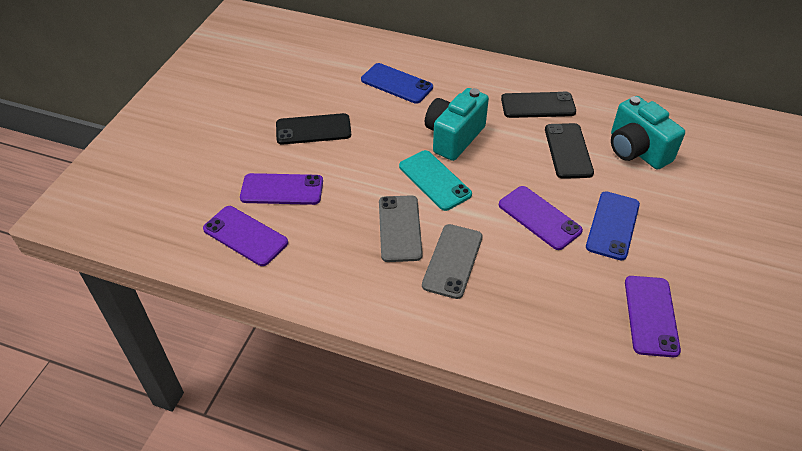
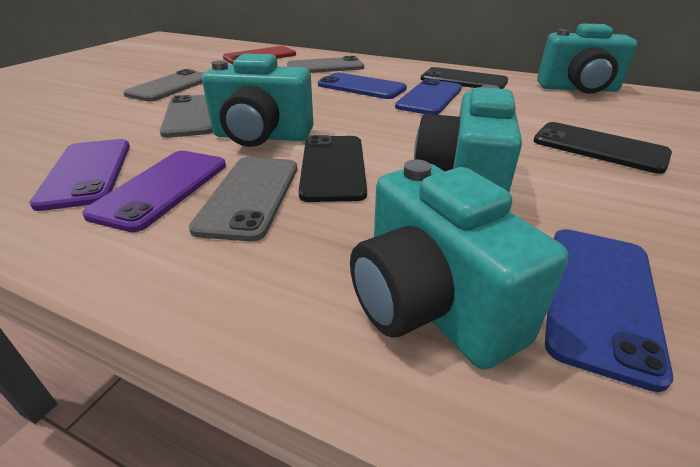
blue phone: [361,63,433,104] [586,191,640,261] = 2 -> [318,72,407,99] [395,78,462,115] [545,229,673,392] = 3
grey phone: [379,195,423,262] [422,224,483,299] = 2 -> [123,69,204,102] [160,95,213,138] [189,157,297,242] [287,56,364,73] = 4
purple phone: [203,206,288,266] [240,173,323,205] [499,186,583,250] [625,276,681,357] = 4 -> [29,139,130,211] [82,151,226,232] = 2
red phone: none = 0 -> [223,46,296,64] = 1
turquoise camera: [425,88,489,161] [611,96,685,170] = 2 -> [202,53,313,147] [350,159,568,370] [414,85,522,192] [537,23,637,94] = 4
turquoise phone: [399,150,472,211] = 1 -> none = 0

